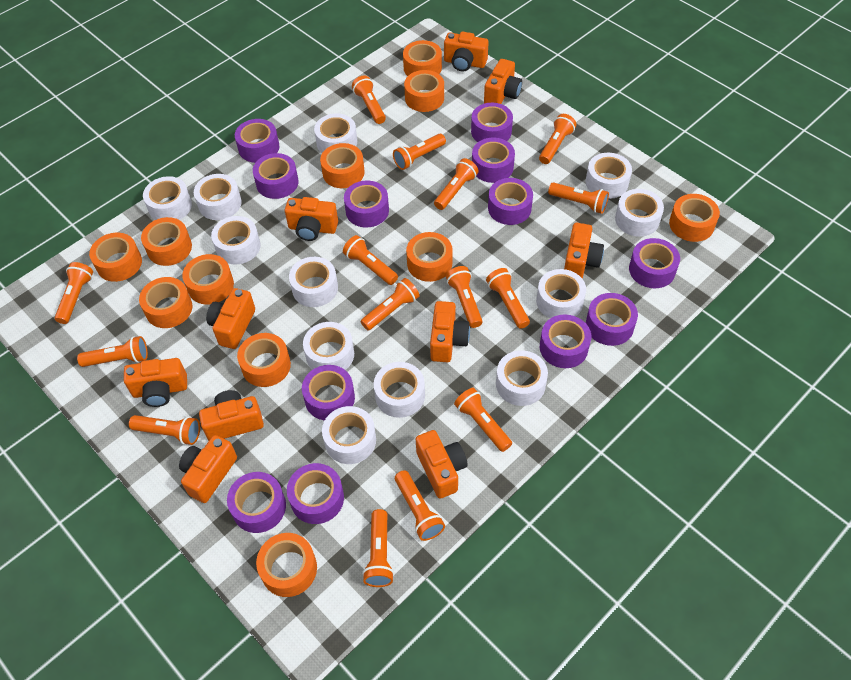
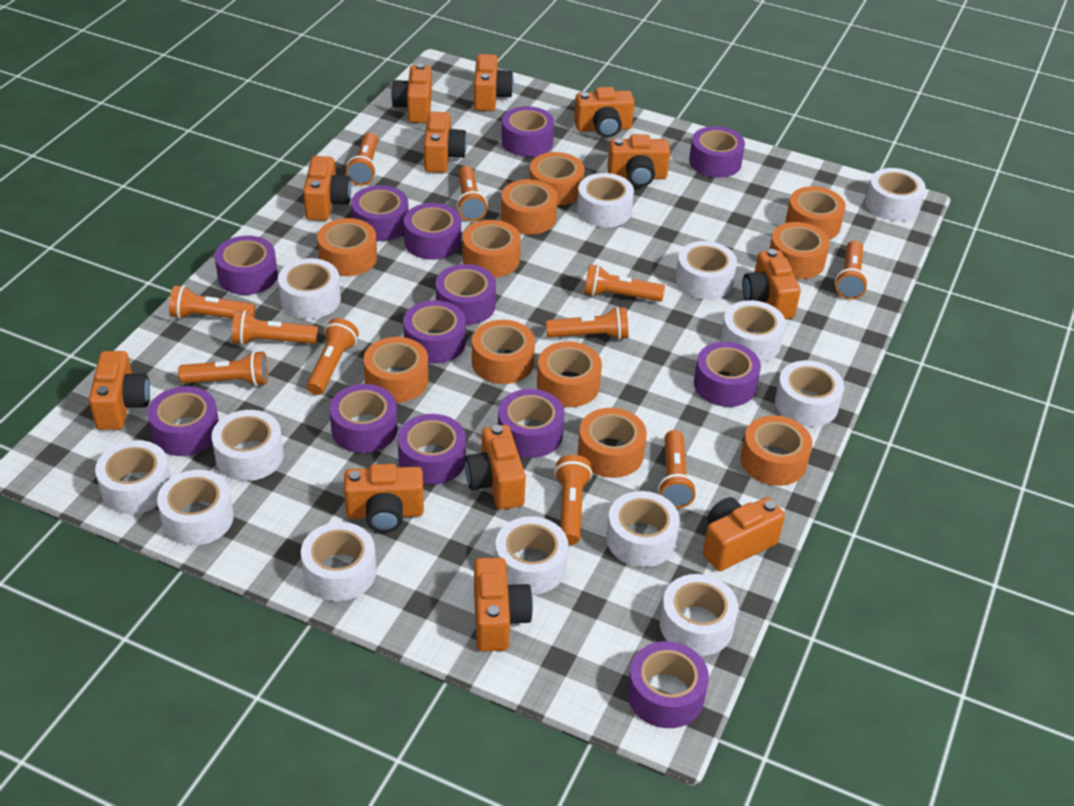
orange camera: [124,358,187,407] [179,435,237,503] [199,390,264,441] [206,288,255,349] [285,197,338,241] [416,430,467,499] [430,301,470,362] [444,32,489,71] [484,59,522,104] [564,223,604,278] = 10 -> [89,351,150,430] [303,156,351,221] [344,464,424,532] [391,63,432,123] [424,111,467,173] [465,425,526,510] [474,54,514,111] [474,557,533,651] [574,87,634,138] [607,134,670,187] [703,497,785,571] [742,249,801,319] = 12
orange flashlight: [55,262,93,324] [77,336,148,367] [129,415,200,445] [343,235,398,285] [352,76,386,124] [361,278,419,330] [362,509,394,587] [393,134,446,170] [395,470,445,541] [434,158,479,210] [446,266,483,328] [454,388,512,452] [486,268,530,329] [539,114,576,164] [548,182,609,214] = 15 -> [169,285,255,319] [178,351,268,386] [232,311,318,345] [306,318,359,395] [346,133,378,186] [457,166,488,221] [546,306,628,340] [554,455,592,545] [584,264,665,302] [658,430,696,508] [835,240,868,300] = 11
purple tape: [227,472,286,533] [235,119,279,163] [253,153,298,199] [287,463,344,524] [302,365,355,420] [344,180,389,228] [471,103,513,142] [472,138,515,183] [488,178,533,225] [540,314,591,368] [586,293,638,346] [629,238,680,288] = 12 -> [147,386,219,456] [214,236,278,295] [330,384,397,453] [351,185,409,241] [398,414,466,485] [403,300,466,364] [404,203,461,260] [436,264,496,325] [498,389,564,458] [501,106,554,157] [627,641,709,728] [689,126,745,178] [694,342,761,407] = 13
white tape: [143,176,192,220] [194,174,242,220] [211,216,261,264] [289,257,338,307] [303,322,354,370] [314,113,357,153] [322,406,376,464] [374,362,425,418] [496,350,548,406] [536,269,586,318] [586,153,632,199] [615,189,664,237] = 12 -> [95,440,171,514] [157,470,234,545] [212,410,284,481] [278,258,341,319] [301,522,376,601] [495,516,568,595] [577,173,634,227] [606,491,680,567] [660,574,738,656] [675,241,737,300] [720,300,786,362] [775,360,844,427] [865,168,926,221] = 13

